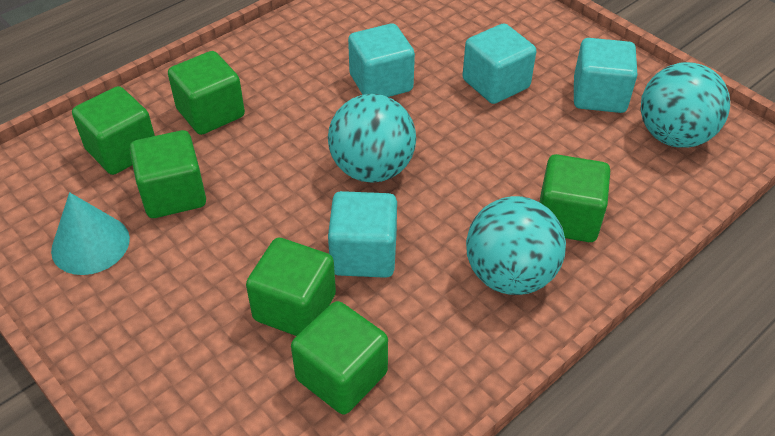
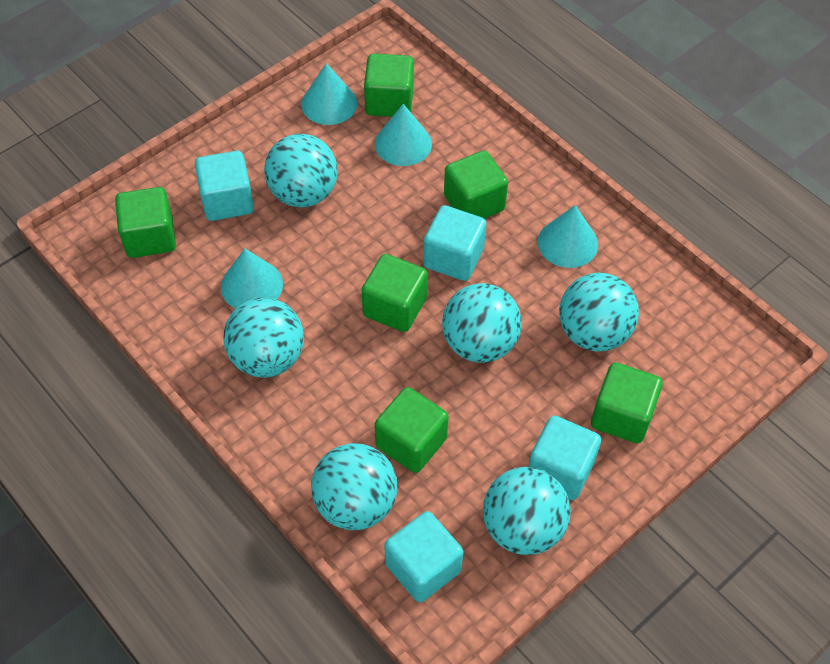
turquoise ball: [328,94,416,183] [466,196,566,295] [640,62,730,148] = 3 -> [223,298,304,378] [264,134,338,207] [311,443,397,530] [442,283,522,363] [483,467,571,555] [559,273,639,352] = 6
turquoise cone: [51,192,130,275] = 1 -> [221,249,283,309] [301,63,357,125] [375,104,432,166] [538,205,598,268] = 4

